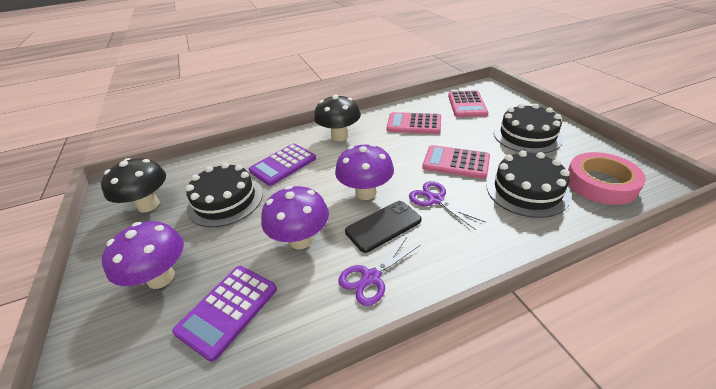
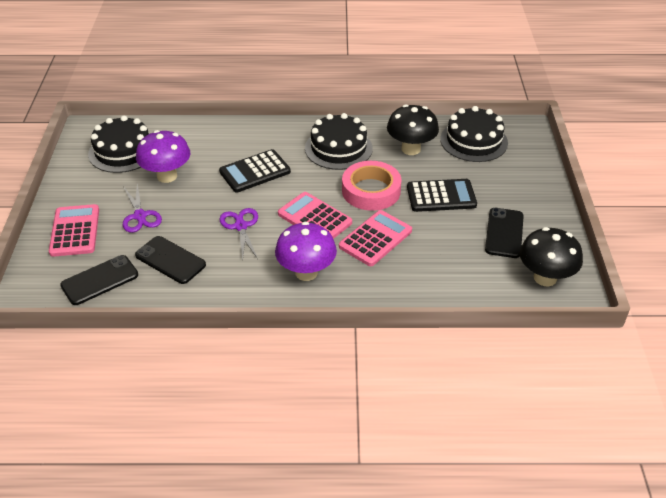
black calculator: none = 0 -> [219,149,291,192] [407,179,477,212] = 2
black phone: [345,201,421,253] = 1 -> [60,255,138,305] [135,236,206,284] [485,208,524,258] = 3
purple calculator: [172,266,277,362] [249,144,316,186] = 2 -> none = 0
purple mushroom: [102,221,184,289] [261,186,329,249] [335,144,394,200] = 3 -> [136,130,190,183] [275,222,337,281] = 2

